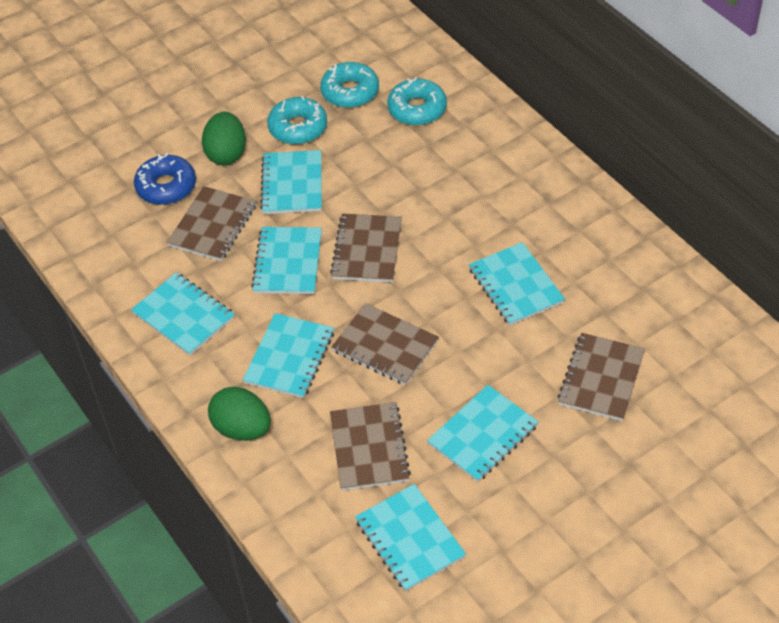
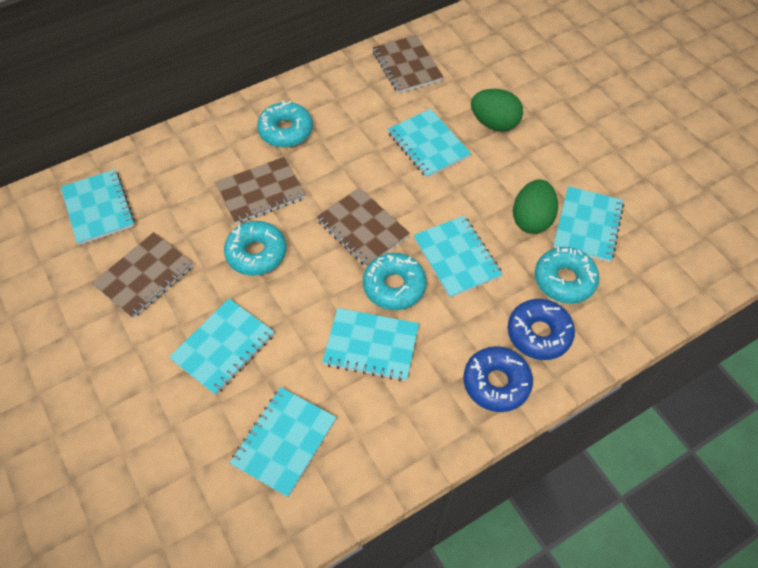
blue donut: [134,153,196,205] = 1 -> [463,346,533,412] [508,299,575,360] = 2
brown notebook: [167,186,256,261] [330,214,402,283] [330,402,411,491] [331,303,439,385] [557,333,645,421] = 5 -> [92,232,193,319] [215,157,305,224] [317,187,410,267] [373,35,443,93] = 4
turquoise donut: [267,96,327,145] [320,62,379,108] [387,77,447,126] = 3 -> [224,221,286,276] [257,101,313,148] [363,253,427,310] [535,247,599,304] = 4

